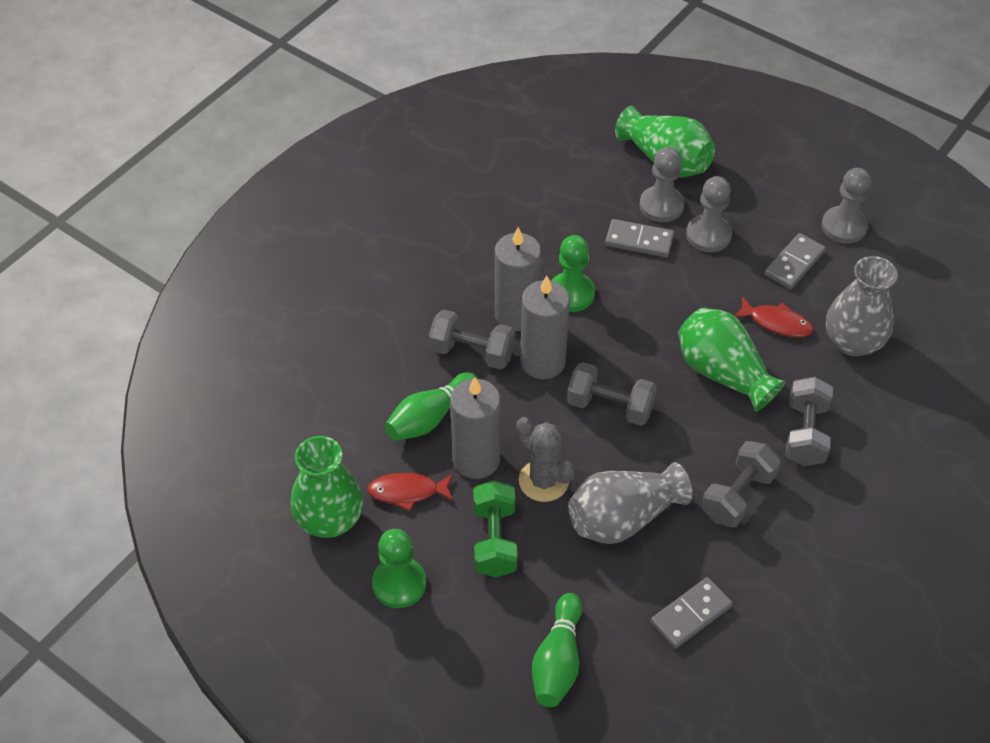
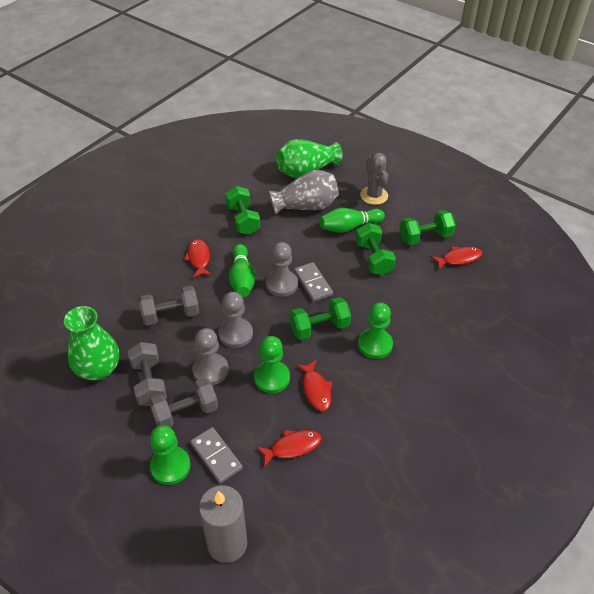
green dumbbell: [473,480,517,577] = 1 -> [225,186,260,235] [290,297,351,340] [356,223,396,275] [399,210,456,245] = 4
green pawn: [372,529,426,608] [551,235,595,312] = 2 -> [150,425,191,485] [254,336,290,393] [358,302,393,359] = 3
green vase: [290,436,363,538] [615,106,715,178] [678,307,785,412] = 3 -> [64,306,119,381] [276,139,342,178] = 2
grey candle: [450,377,500,479] [495,227,541,331] [521,276,570,379] = 3 -> [199,485,247,563] = 1
grey domino: [605,219,674,257] [651,577,733,649] [764,233,826,289] = 3 -> [190,427,243,483] [294,262,333,302] = 2
grey dumbbell: [429,310,515,370] [567,362,657,426] [701,441,781,528] [786,377,833,466] = 4 -> [128,342,167,406] [138,286,199,326] [149,378,218,427] = 3
grey vase: [568,462,692,544] [826,256,898,356] = 2 -> [269,170,339,215] = 1
red fish: [367,473,454,511] [734,296,813,337] = 2 -> [184,239,212,278] [256,430,321,468] [296,360,333,411] [431,246,482,270] = 4

